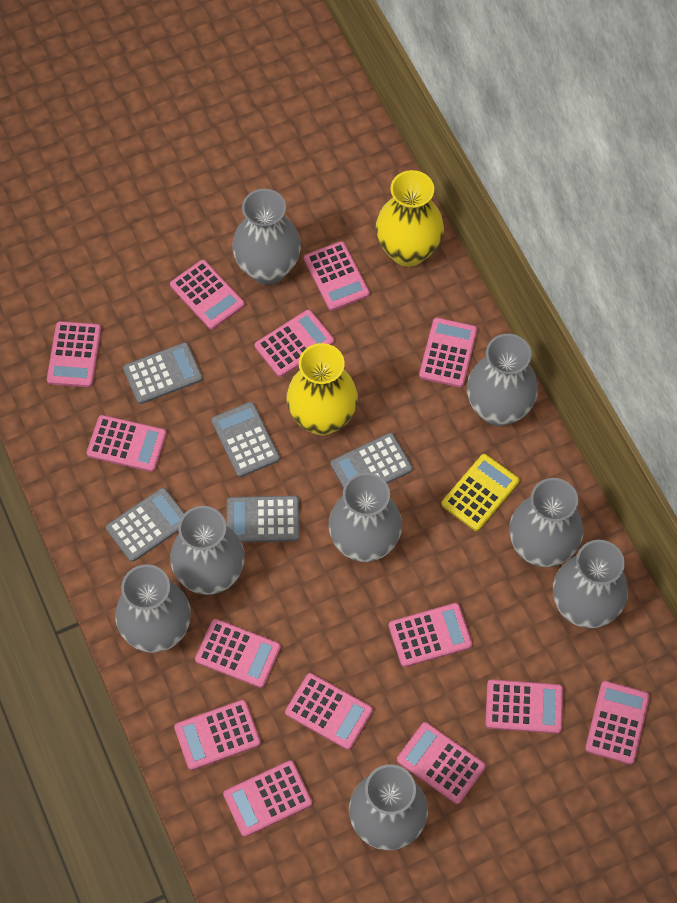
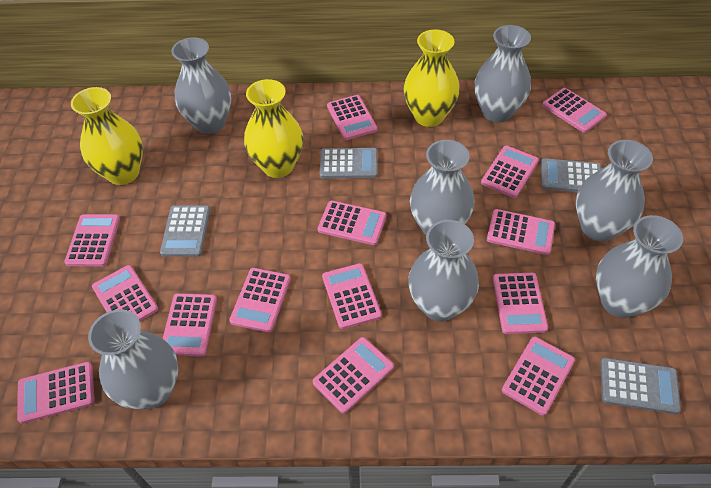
grey calculator: [106,488,185,562] [123,342,203,404] [211,402,280,477] [227,496,300,542] [330,433,413,489] = 5 -> [160,205,210,257] [320,148,378,178] [541,158,601,192] [601,358,681,414] = 4
grey vase: [115,564,191,653] [170,506,245,595] [232,189,301,285] [328,473,402,562] [349,764,428,850] [467,334,538,426] [509,478,583,567] [553,540,628,628] = 8 -> [88,309,178,409] [172,37,231,134] [408,220,479,321] [410,140,474,235] [474,25,531,123] [576,140,653,241] [596,215,683,318] = 7
yellow calculator: [441,454,519,531] = 1 -> none = 0
yellow vase: [287,343,358,435] [376,170,444,267] = 2 -> [71,87,143,185] [244,79,303,178] [403,29,460,127] = 3

